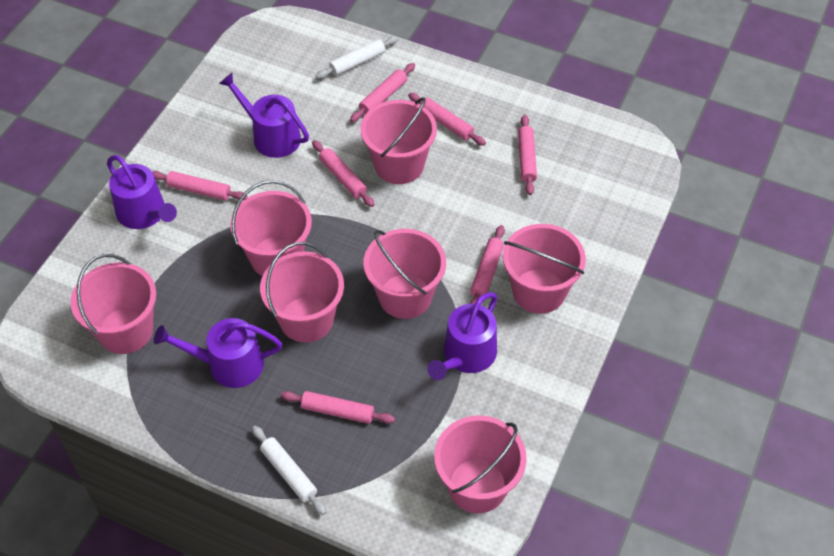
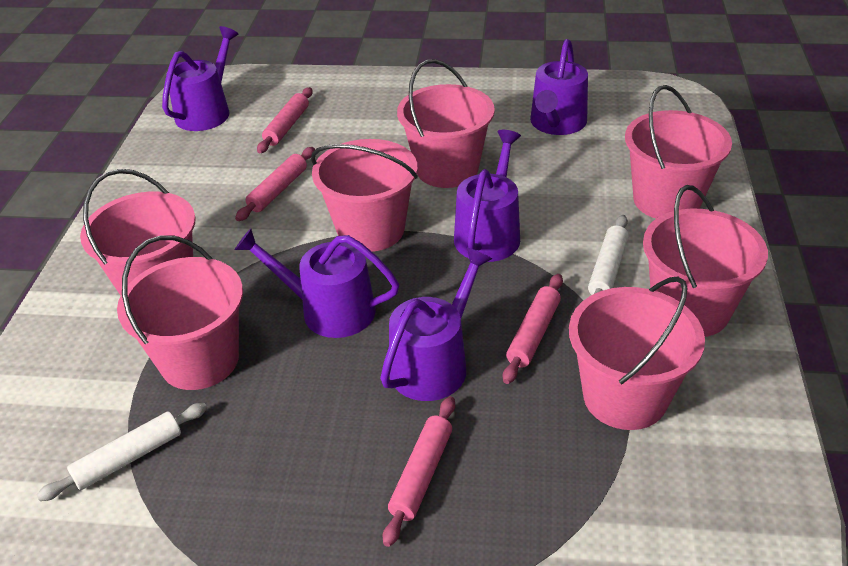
pink rolling pin: [152,171,248,200] [281,391,395,424] [312,140,374,207] [350,63,415,122] [408,93,486,146] [470,225,505,304] [518,115,537,195] = 7 -> [235,147,315,221] [257,87,313,153] [383,396,455,547] [503,274,563,384] = 4
purple watering can: [107,155,177,229] [154,318,282,388] [219,73,309,158] [427,292,497,380] = 4 -> [162,26,238,131] [235,228,399,338] [380,247,492,401] [454,130,521,262] [530,39,588,135] = 5

